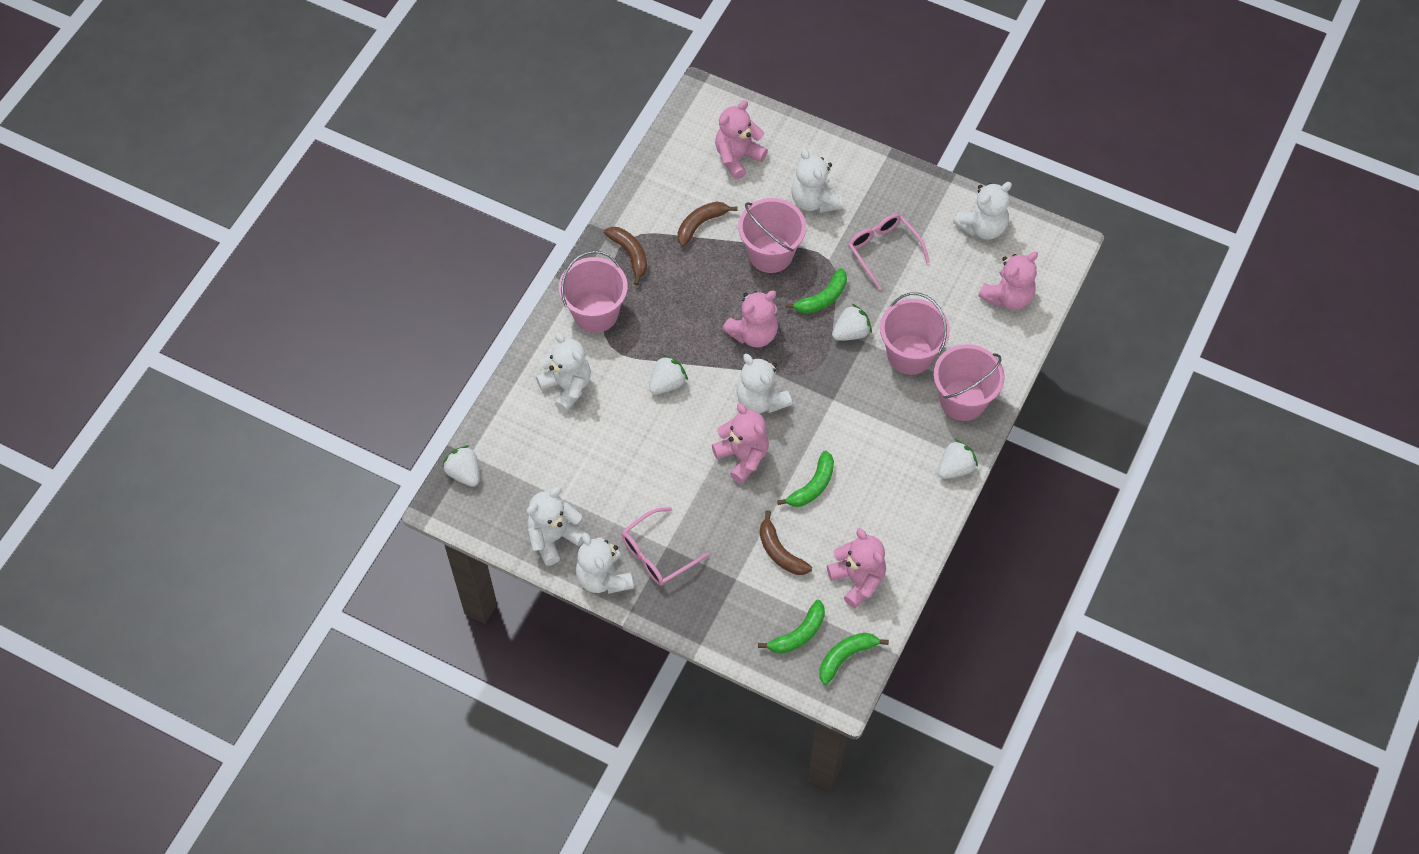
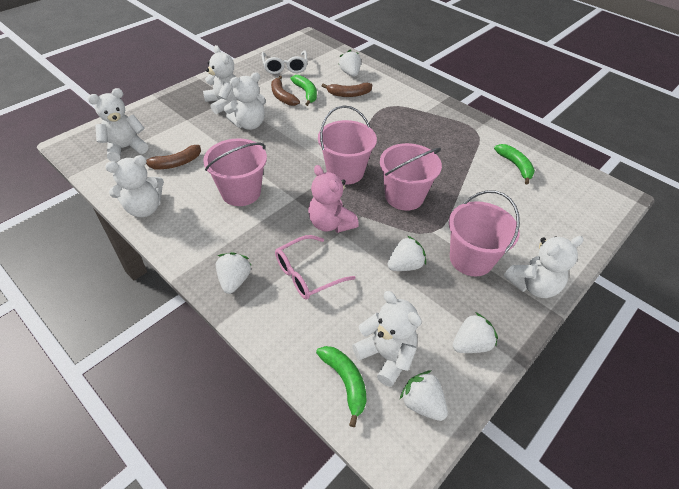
green banana: [758,600,825,654] [777,450,834,507] [785,268,847,314] [819,633,889,685] = 4 -> [290,75,317,106] [316,346,367,427] [494,144,535,185] = 3
pink glasses: [621,507,709,586] [848,214,930,290] = 2 -> [275,235,356,300] = 1
pink teddy bear: [712,403,769,484] [715,100,768,180] [723,290,778,348] [827,528,886,609] [978,251,1038,310] = 5 -> [308,165,359,233] = 1
white glasses: none = 0 -> [261,51,307,74] = 1
white strawberry: [442,445,479,487] [649,355,688,394] [832,304,872,341] [938,439,978,479] = 4 -> [216,252,252,294] [338,50,361,77] [387,235,426,271] [400,370,448,421] [453,312,498,353] = 5

